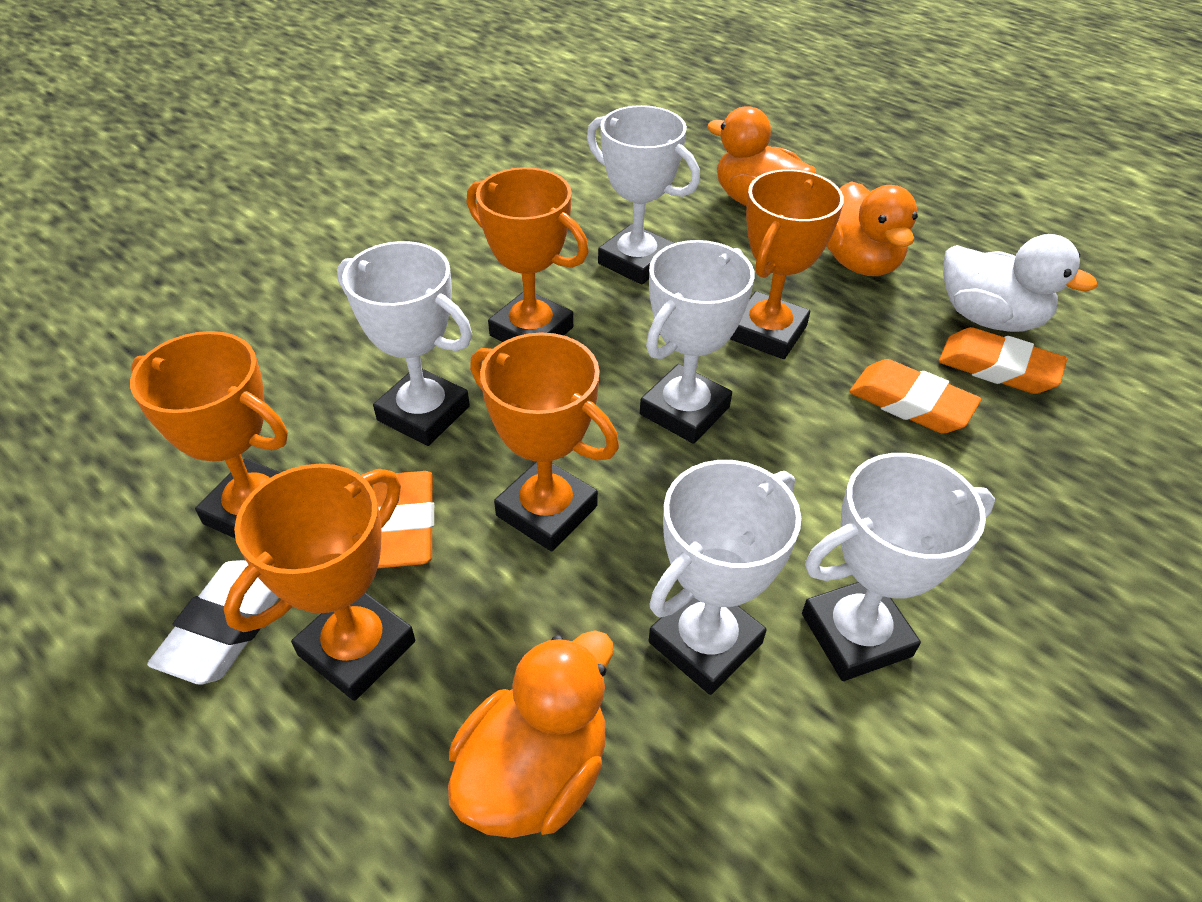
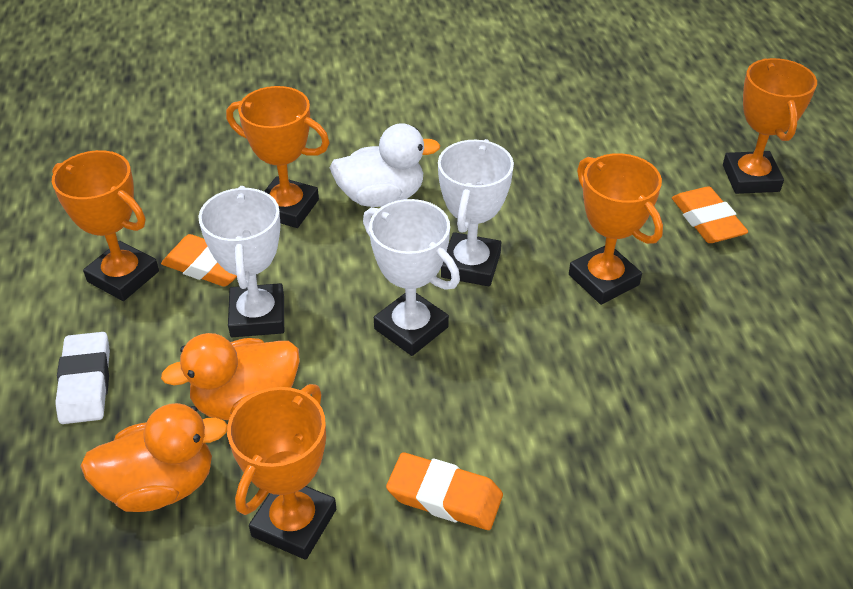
orange duck: [448,630,613,838] [707,106,816,206] [826,181,918,276] = 3 -> [80,403,227,512] [161,333,300,420] = 2
white trophy: [337,241,472,446] [587,105,700,284] [640,240,755,444] [649,460,801,695] [802,453,995,681] = 5 -> [198,186,284,337] [363,199,460,356] [438,139,514,286] = 3

